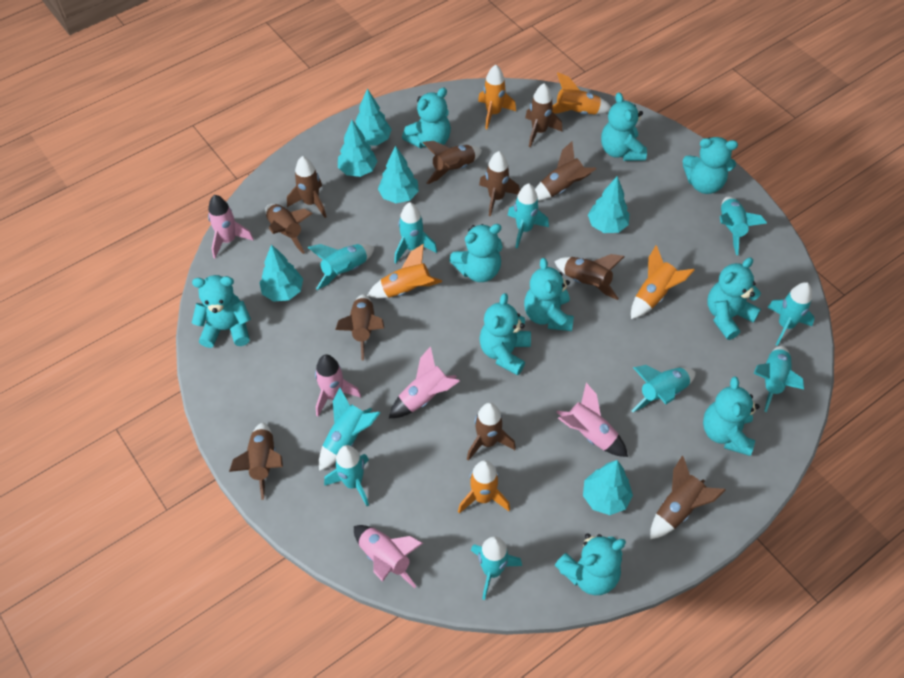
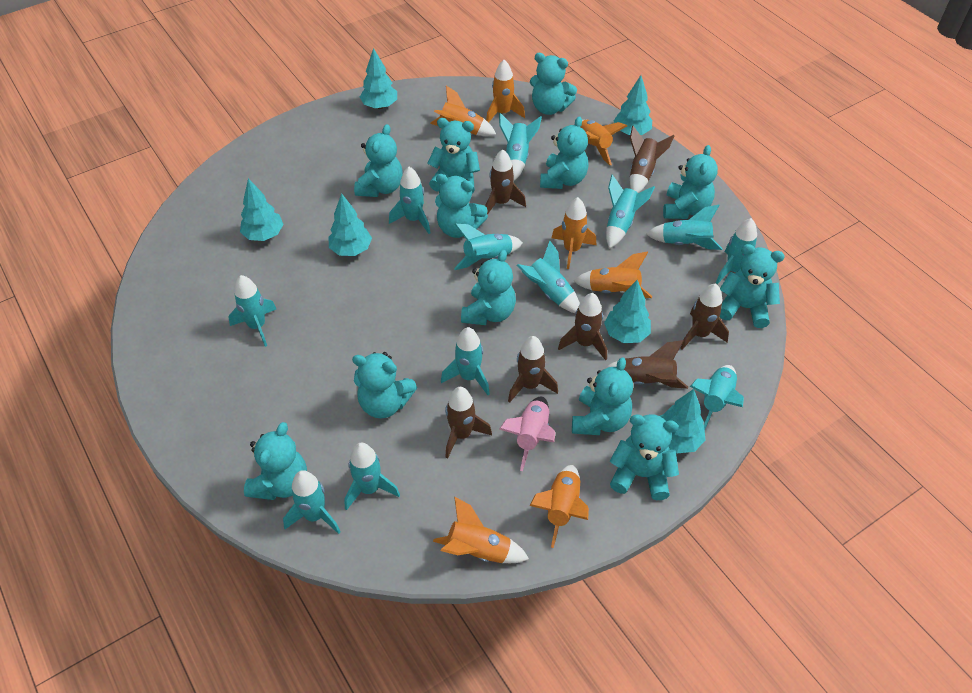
brown rocket: [229,423,283,500] [265,204,313,254] [287,156,326,218] [335,294,384,361] [422,141,482,184] [467,403,516,461] [479,151,520,217] [525,83,563,147] [535,141,596,201] [554,254,625,300] [650,456,726,539] = 11 -> [445,387,492,458] [485,149,526,215] [508,336,558,403] [558,293,607,361] [603,340,688,389] [630,126,674,193] [680,283,729,350] = 7
orange rocket: [367,244,442,298] [458,460,510,513] [478,65,516,129] [552,72,611,115] [631,245,695,319] = 5 -> [430,86,496,136] [433,497,529,563] [486,60,525,123] [529,465,589,548] [552,197,596,269] [574,252,652,298] [581,120,627,165] = 7
pink rocket: [208,195,254,258] [315,354,361,416] [354,525,423,588] [389,346,460,418] [556,383,628,457] = 5 -> [499,396,555,471] = 1
turquoise rocket: [308,244,375,290] [319,387,380,471] [324,445,369,506] [394,202,437,263] [471,536,522,600] [508,183,549,248] [632,365,696,412] [720,196,767,255] [753,346,804,412] [767,282,815,346] = 10 -> [229,275,276,347] [283,470,340,534] [344,443,400,510] [389,167,430,234] [441,327,490,395] [454,224,523,270] [499,113,542,181] [516,241,580,313] [606,174,655,249] [646,205,723,250] [690,365,744,429] [716,218,757,284] = 12
turquoise teddy bear: [192,275,251,348] [402,87,451,148] [449,224,503,282] [479,293,531,375] [524,258,574,331] [555,534,626,595] [601,92,647,161] [683,137,738,194] [703,376,759,456] [707,258,761,340] = 10 -> [244,422,307,500] [352,352,417,419] [354,124,403,197] [427,118,480,193] [435,174,488,238] [461,250,516,325] [530,53,577,115] [540,116,589,189] [572,357,633,435] [610,414,679,500] [663,145,718,219] [720,244,785,328] = 12

